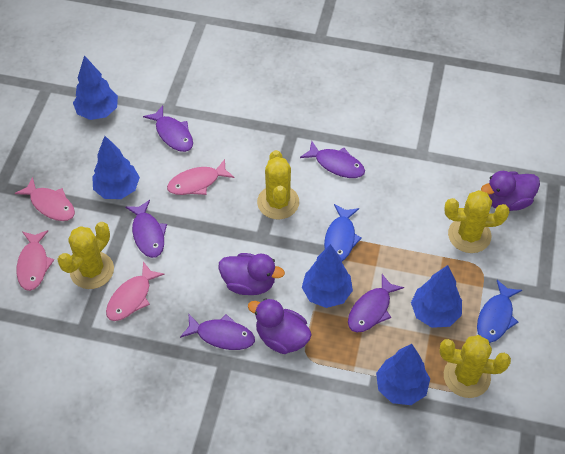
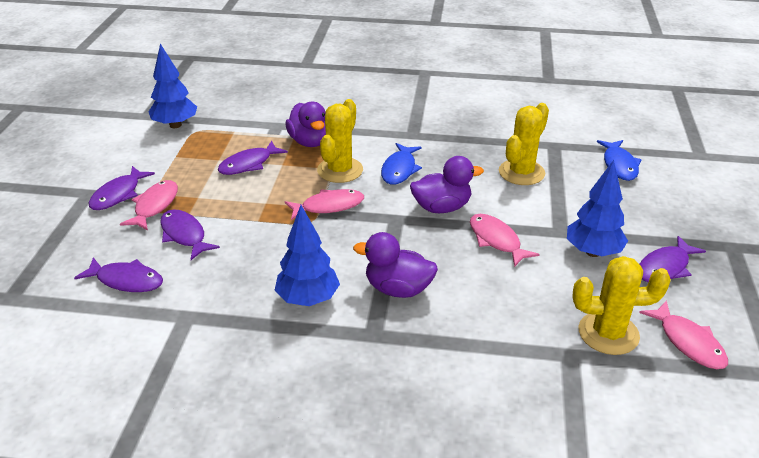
blue tree: [73,55,118,120] [92,136,140,199] [302,244,353,308] [376,344,430,405] [411,265,462,328] = 5 -> [149,44,197,128] [275,205,340,306] [567,160,628,257] = 3
yellow cactus: [57,222,114,289] [257,150,299,219] [439,335,511,398] [444,190,510,253] = 4 -> [317,99,363,183] [499,103,549,185] [572,256,671,355] = 3

